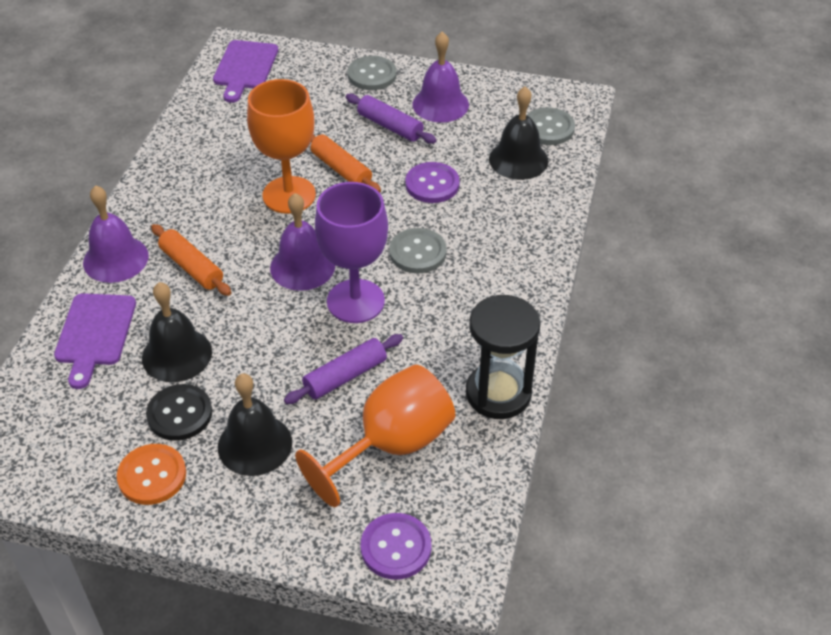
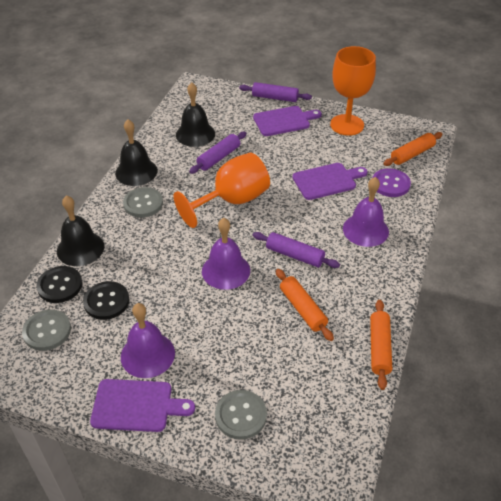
black button: [146,384,212,441] = 1 -> [36,266,82,303] [83,281,129,320] = 2
black hourglass: [466,295,540,419] = 1 -> none = 0
orange button: [117,444,186,505] = 1 -> none = 0
orange rolling pin: [151,224,231,296] [310,134,381,193] = 2 -> [276,269,334,341] [370,300,392,390] [383,132,443,166] = 3
purple button: [361,513,431,580] [405,162,460,203] = 2 -> [372,168,411,197] = 1
purple cutting board: [54,293,136,389] [213,40,278,103] = 2 -> [90,379,195,432] [253,106,322,136] [292,163,368,200] = 3
purple goblet: [315,182,388,323] = 1 -> none = 0
purple rolling pin: [284,334,403,404] [346,94,437,144] = 2 -> [189,132,246,174] [239,82,312,102] [253,232,340,268] = 3

